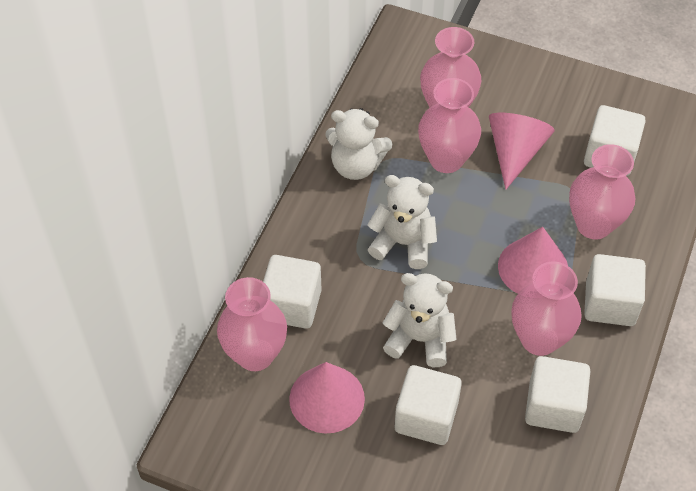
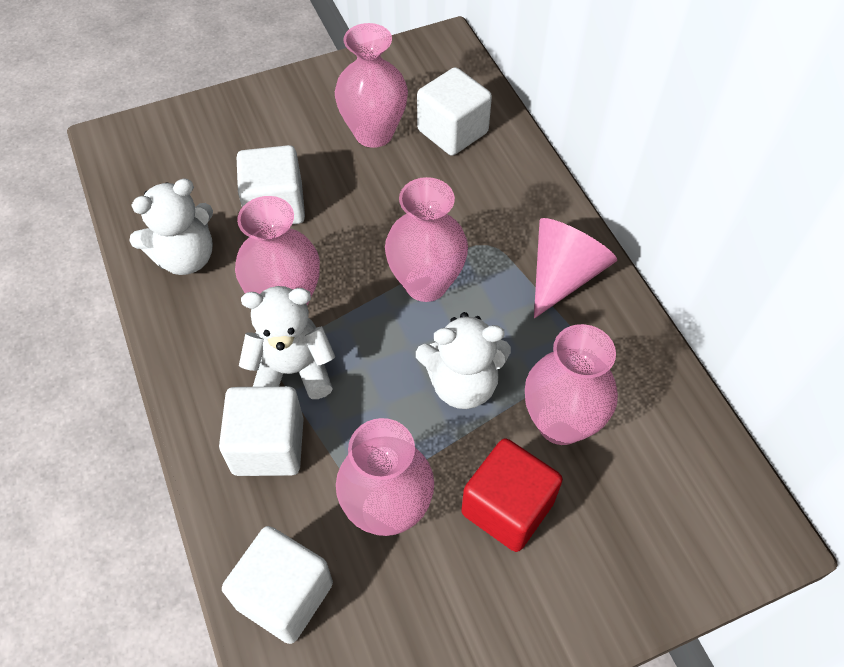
pink cone: [289,362,365,434] [489,113,555,190] [498,227,568,294] = 3 -> [534,218,617,319] = 1
red cube: none = 0 -> [461,438,563,552] = 1
white cube: [263,255,322,329] [395,365,462,445] [525,356,590,433] [584,105,646,176] [584,254,646,326] = 5 -> [219,386,304,476] [222,526,333,644] [237,145,305,224] [417,67,492,156] = 4

